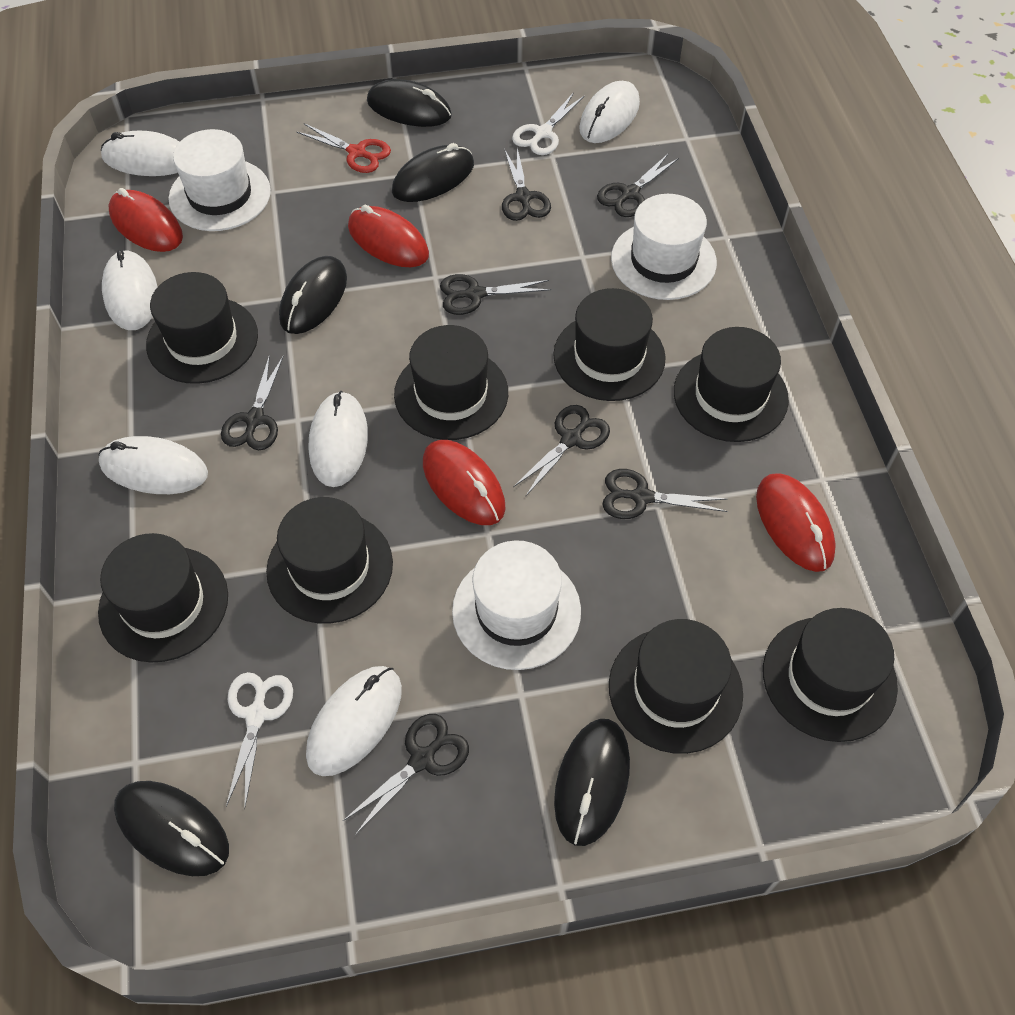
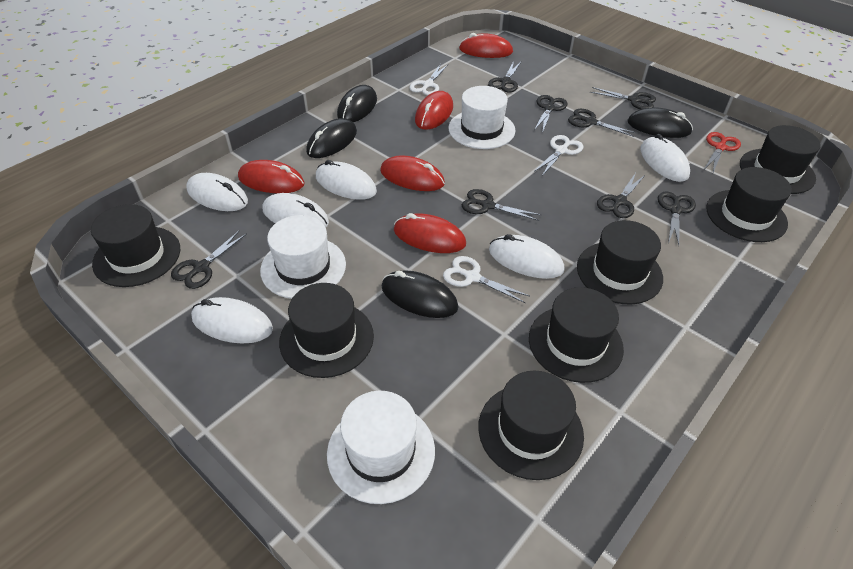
black hat: [98,533,228,663] [146,272,258,384] [266,497,393,623] [394,325,508,440] [553,288,666,401] [609,619,743,754] [674,327,789,442] [763,608,898,742] = 8 -> [91,204,180,287] [279,283,374,378] [478,371,584,480] [529,287,624,383] [577,220,663,305] [706,167,792,242] [740,125,821,194] = 7
black mouse: [114,781,229,876] [279,256,347,334] [367,79,452,127] [392,143,474,202] [554,719,630,846] = 5 -> [306,118,357,158] [337,85,377,122] [382,271,458,318] [627,107,693,138] = 4
black scissors: [221,355,283,450] [343,714,469,835] [440,274,551,315] [502,147,551,221] [513,405,610,496] [597,153,679,217] [602,469,728,519] = 7 -> [171,231,247,289] [462,189,541,221] [488,61,521,92] [534,95,568,133] [568,109,636,137] [590,87,656,109] [597,173,645,218] [658,192,696,245] = 8
red mouse: [108,188,183,252] [348,205,429,267] [423,440,505,525] [756,473,836,572] = 4 -> [238,160,305,193] [380,155,445,191] [394,213,466,253] [415,91,453,130] [459,33,513,58] = 5
white scissors: [226,672,293,809] [512,92,584,155] = 2 -> [410,64,448,95] [443,256,529,303] [534,135,583,176] = 3

